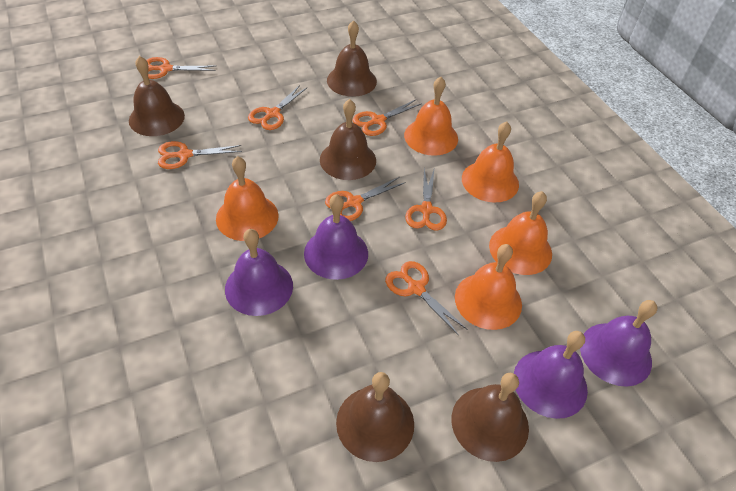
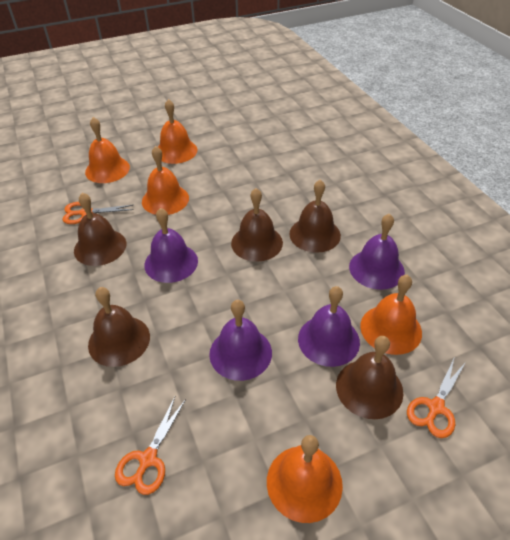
orange scissors: [147,57,215,79] [158,141,242,169] [248,85,308,130] [325,177,406,221] [352,100,422,136] [385,261,468,336] [405,169,447,231] = 7 -> [62,202,134,224] [115,397,186,495] [407,359,466,438] = 3

